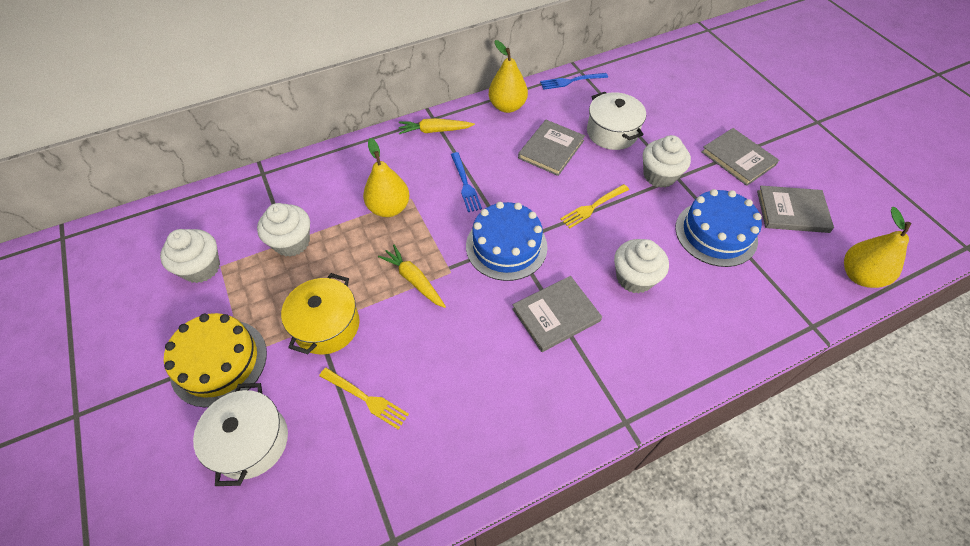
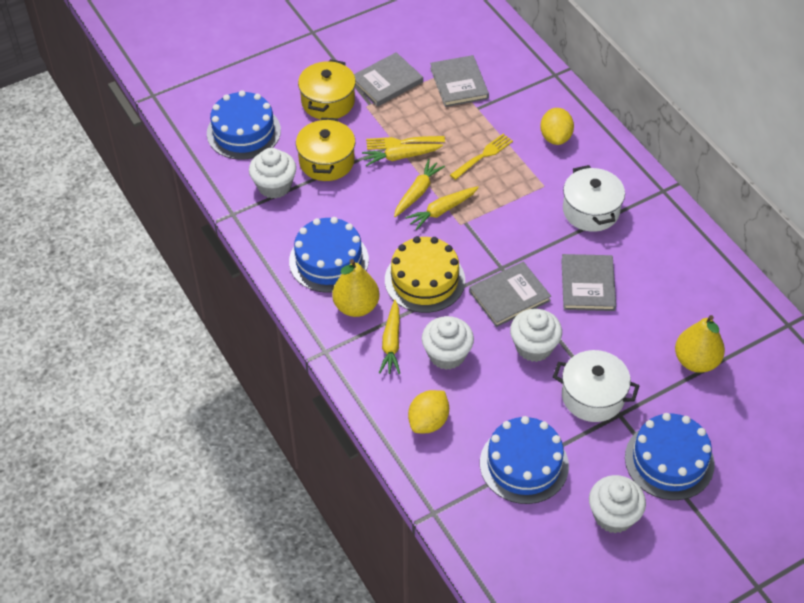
blue cake: [466,202,547,281] [675,189,762,267] = 2 -> [207,90,281,160] [289,217,369,293] [480,416,569,504] [625,413,715,500] = 4
blue fork: [451,152,482,212] [540,73,608,90] = 2 -> none = 0
yellow carrot: [378,245,446,308] [399,118,475,134] = 2 -> [362,144,443,166] [379,300,400,374] [394,159,445,217] [405,186,479,230] = 4
yellow lemon: none = 0 -> [408,390,449,433] [540,108,574,145] = 2
yellow pear: [363,138,410,217] [489,40,528,113] [844,207,912,288] = 3 -> [332,259,380,317] [675,315,725,373] = 2
yellow pot: [281,273,360,354] = 1 -> [296,118,355,181] [298,59,356,119] = 2

